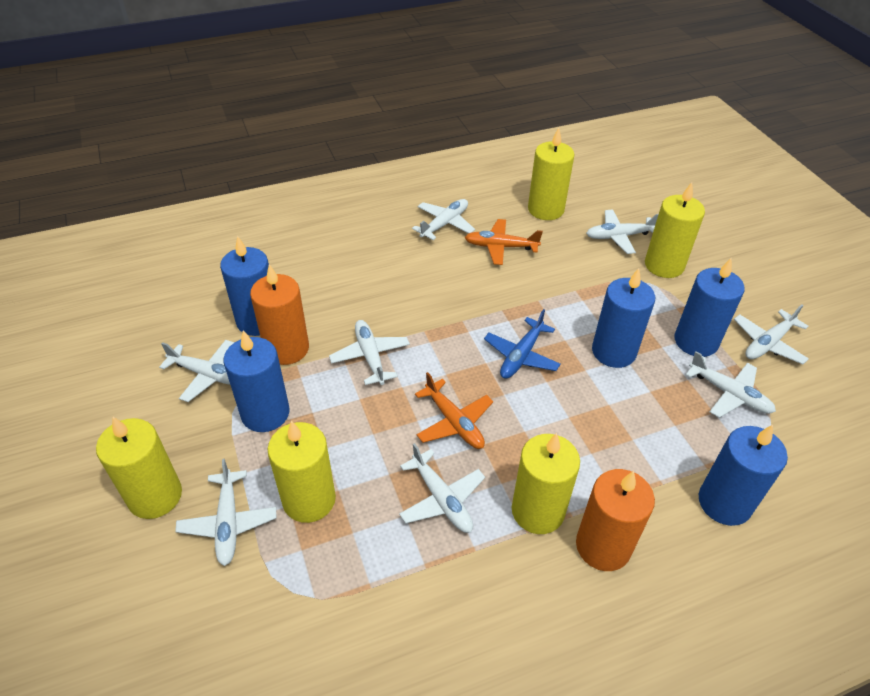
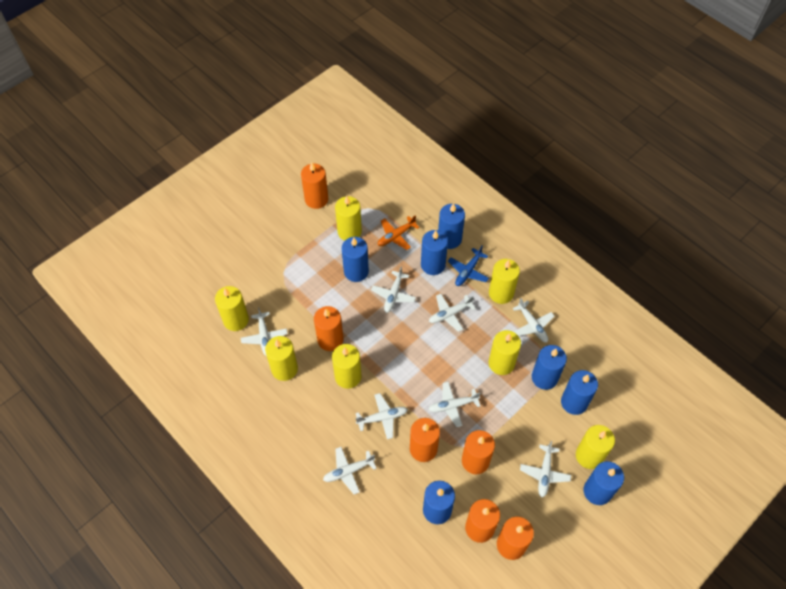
blue candle: [220,236,269,336] [223,330,290,432] [592,268,655,368] [675,258,745,357] [699,425,788,526] = 5 -> [342,237,369,282] [421,230,448,275] [423,481,455,524] [438,203,465,249] [532,345,567,390] [561,370,598,415] [584,461,624,505] = 7
orange candle: [250,264,309,365] [576,469,655,571] = 2 -> [301,162,328,209] [314,306,343,351] [410,418,440,462] [462,430,495,474] [465,499,500,543] [497,516,534,560] = 6
orange plane: [415,372,493,449] [465,219,543,265] = 2 -> [378,215,420,250] = 1
yellow candle: [96,417,182,519] [267,421,336,523] [512,433,580,534] [528,128,575,220] [645,182,705,278] = 5 -> [215,286,249,331] [265,336,298,381] [332,344,362,389] [335,196,362,241] [489,259,520,304] [489,330,521,375] [576,425,615,469] = 7

